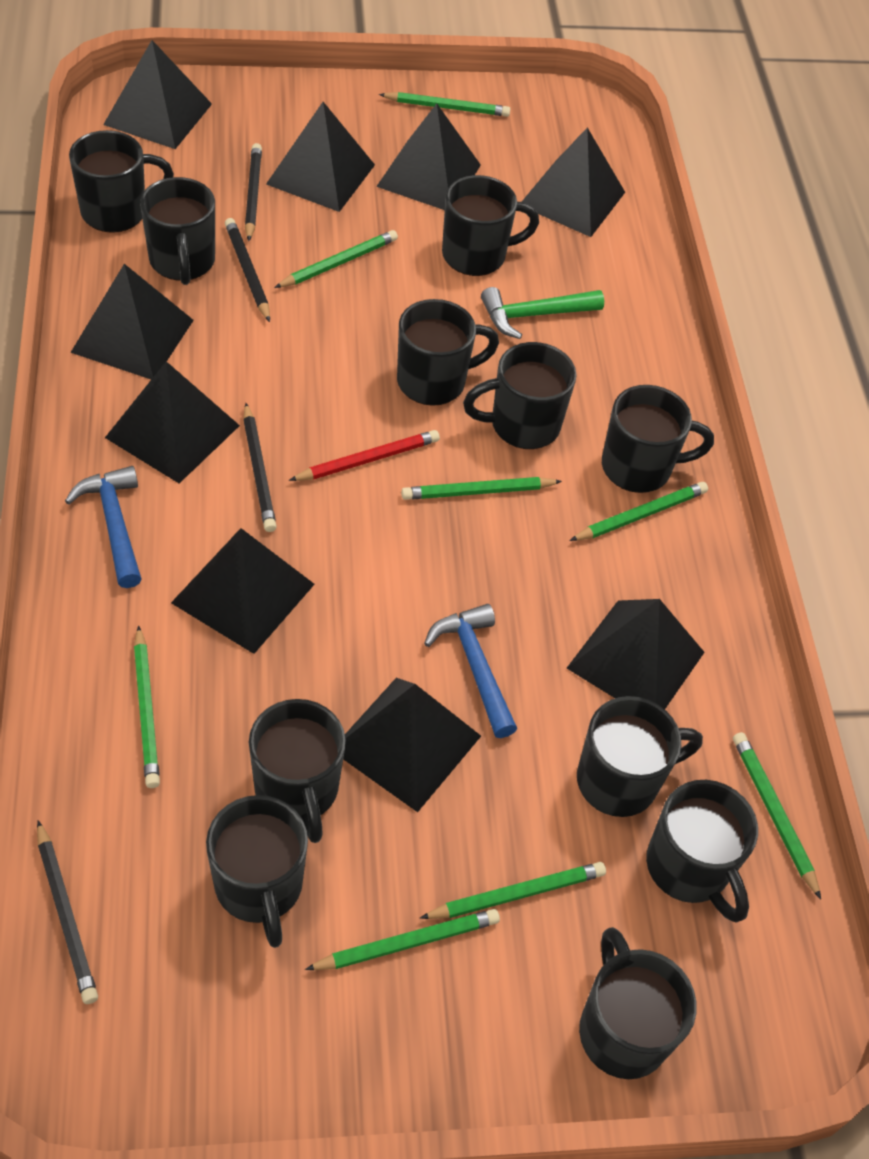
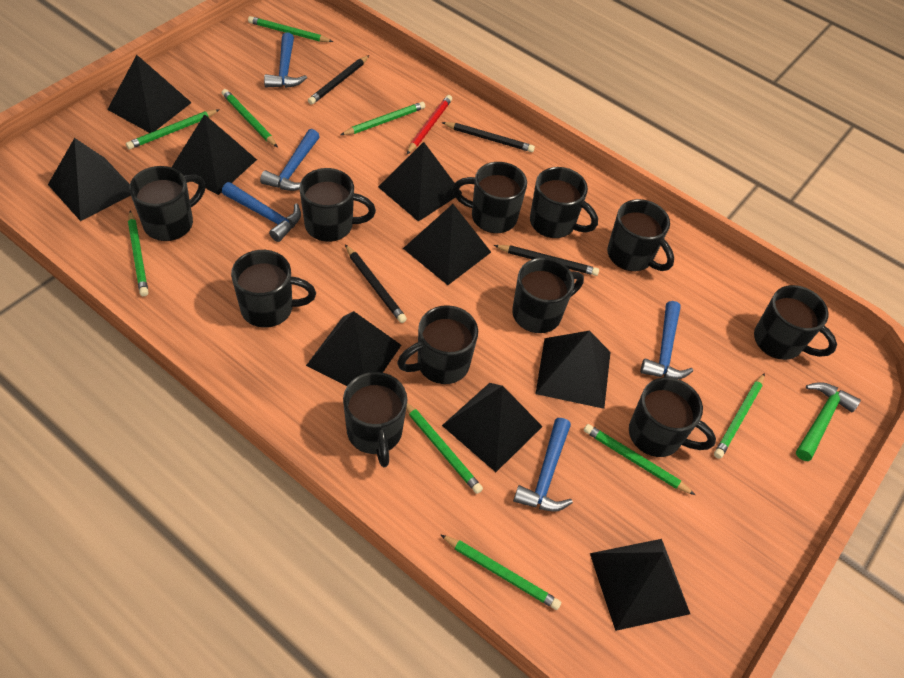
blue hammer: [65,466,141,588] [424,604,517,738] = 2 -> [222,182,301,242] [260,129,320,191] [264,32,307,88] [513,418,573,512] [640,301,693,379] = 5
green pencil: [134,625,160,788] [274,230,398,288] [305,909,500,970] [379,92,510,117] [401,477,562,500] [420,862,606,919] [569,482,708,541] [733,732,821,899] = 8 -> [126,109,220,149] [128,211,148,296] [222,89,278,147] [248,16,333,42] [340,102,425,135] [406,403,483,494] [440,534,561,610] [584,424,695,495] [714,373,765,459] = 9

